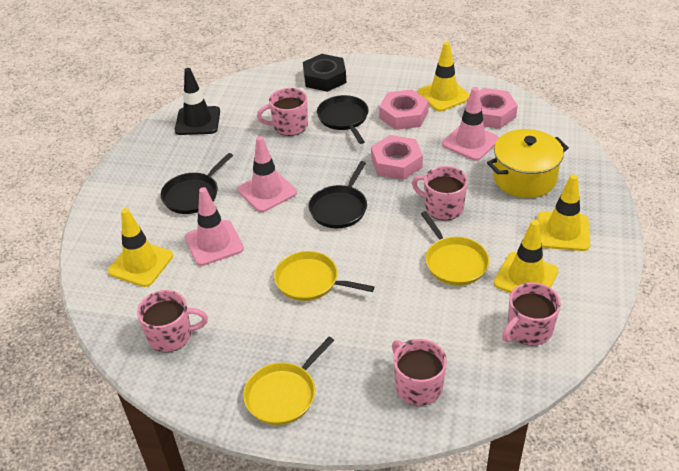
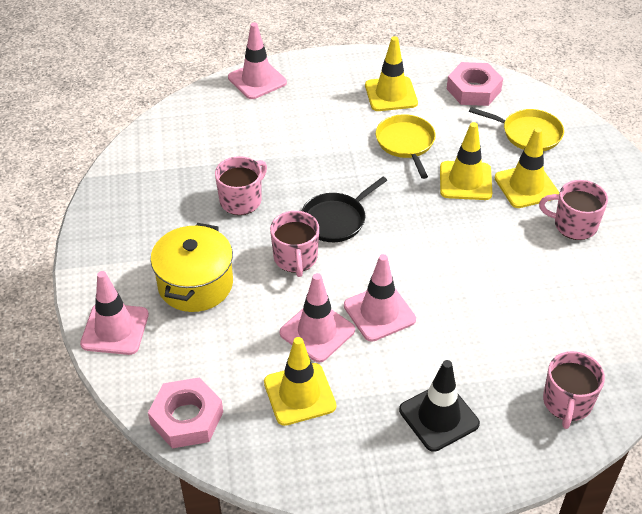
black nut: [303,54,346,92] = 1 -> none = 0
black pan: [161,153,233,214] [309,161,367,229] [317,95,369,144] = 3 -> [302,177,387,242] = 1
pink mug: [137,290,208,352] [257,88,308,136] [392,339,447,406] [412,166,468,220] [502,282,561,346] = 5 -> [215,156,267,215] [270,211,319,277] [539,180,608,240] [543,351,605,429] = 4
pink nut: [371,135,423,180] [379,90,429,130] [467,88,518,129] = 3 -> [148,377,223,448] [447,62,503,106] = 2
pink traffic cone: [185,187,244,266] [237,136,297,212] [442,87,499,161] = 3 -> [80,271,149,355] [228,22,287,99] [280,273,355,363] [344,254,416,342] = 4
yellow pan: [243,337,334,425] [274,251,374,301] [421,211,489,285] = 3 -> [376,114,436,179] [469,107,564,151] = 2

